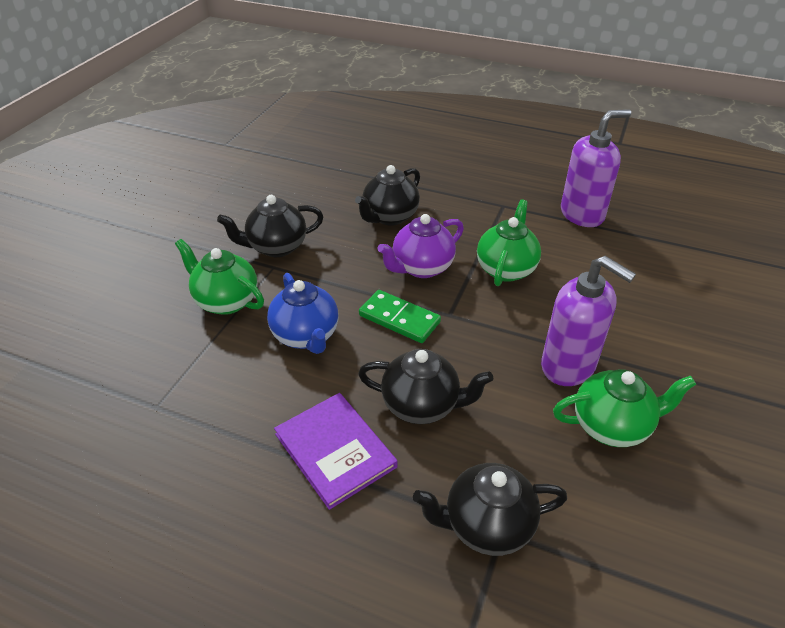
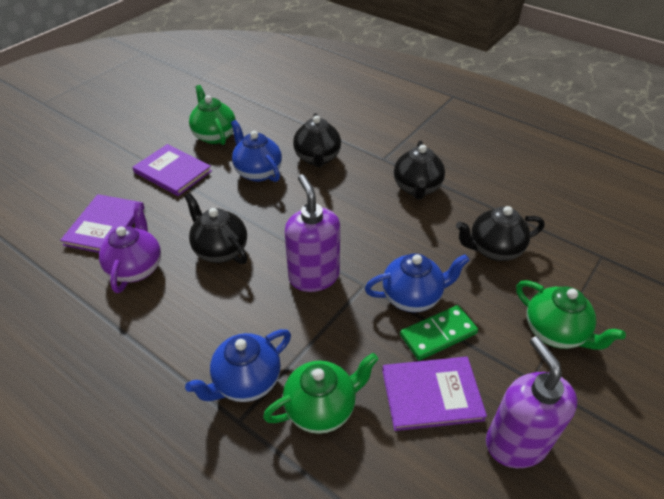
blue teapot: [267,273,339,354] = 1 -> [185,329,291,402] [231,120,282,182] [365,253,470,312] = 3
purple book: [274,393,398,510] = 1 -> [60,194,145,253] [133,144,212,196] [382,357,487,431] = 3

